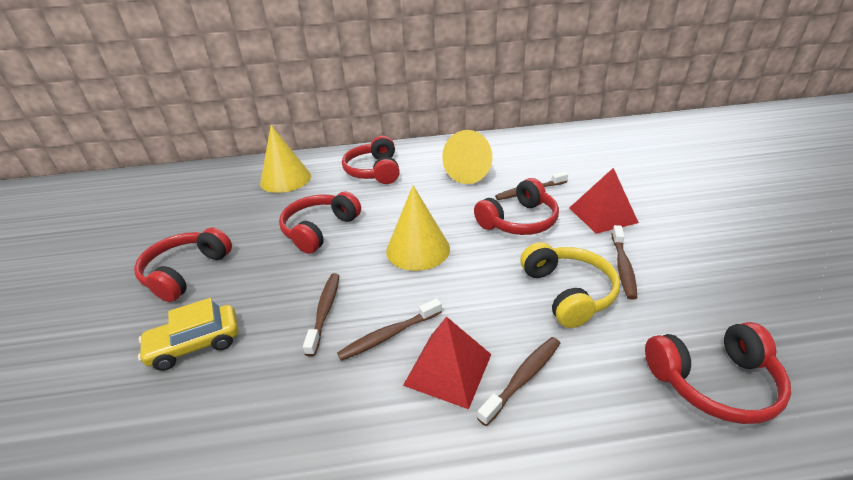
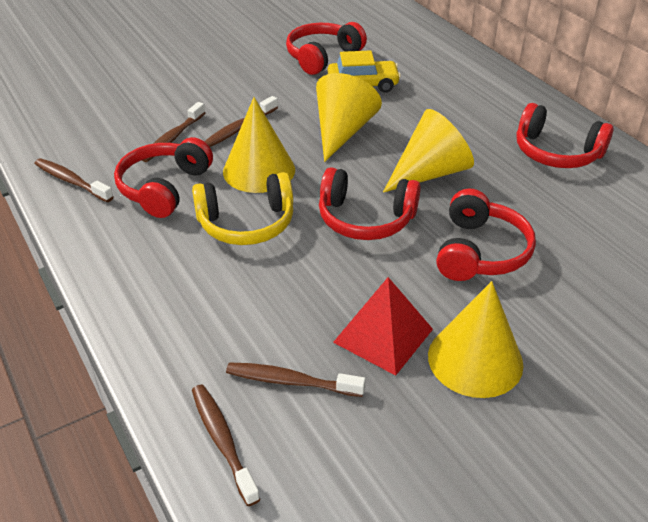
red pyramid: [403,317,491,409] [569,168,639,234] = 2 -> [333,277,433,376] = 1
yellow cone: [260,125,311,193] [386,186,450,271] [442,130,492,184] = 3 -> [223,97,295,193] [316,73,382,162] [383,109,474,193] [428,281,523,398] = 4

